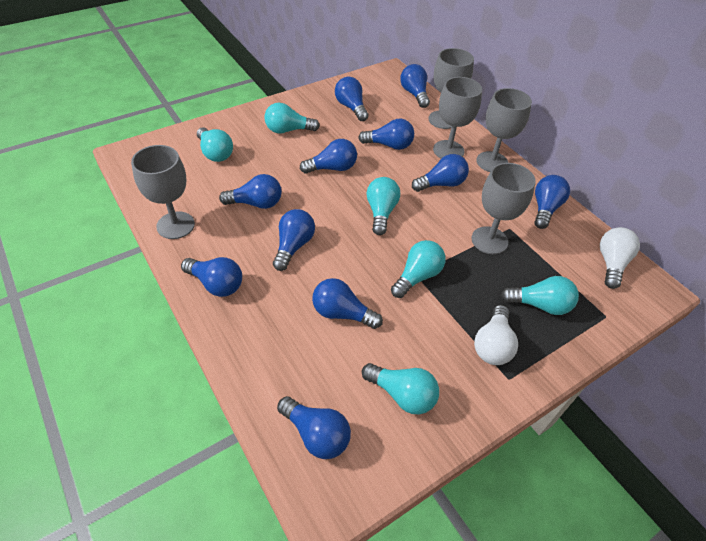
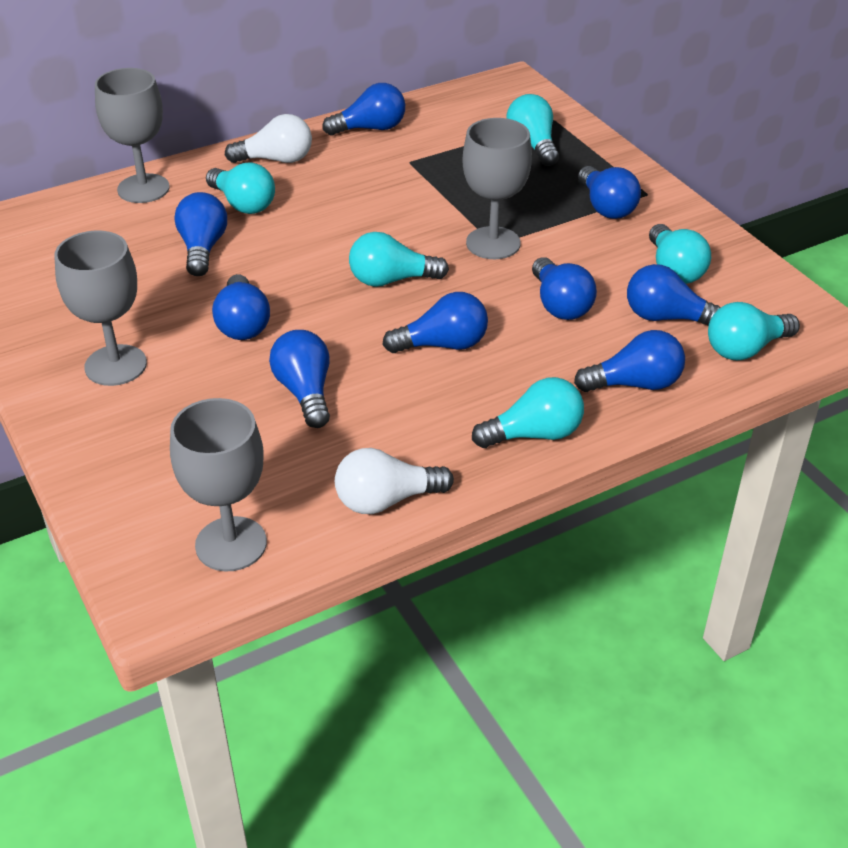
blue light bulb: [181,257,242,297] [219,174,282,209] [273,209,315,271] [277,396,351,459] [300,139,357,174] [312,278,383,329] [335,77,369,121] [358,119,414,150] [400,64,430,108] [412,154,469,192] [534,175,570,229] = 11 -> [174,192,227,276] [212,274,270,340] [269,330,330,428] [322,83,405,135] [383,292,488,353] [532,257,597,320] [574,330,685,392] [578,166,641,219] [627,264,721,326] = 9
grey goblet: [131,145,195,239] [429,48,474,129] [433,77,482,158] [471,163,536,254] [476,88,532,172] = 5 -> [54,230,147,386] [95,68,170,203] [170,398,267,572] [462,118,532,259] = 4

